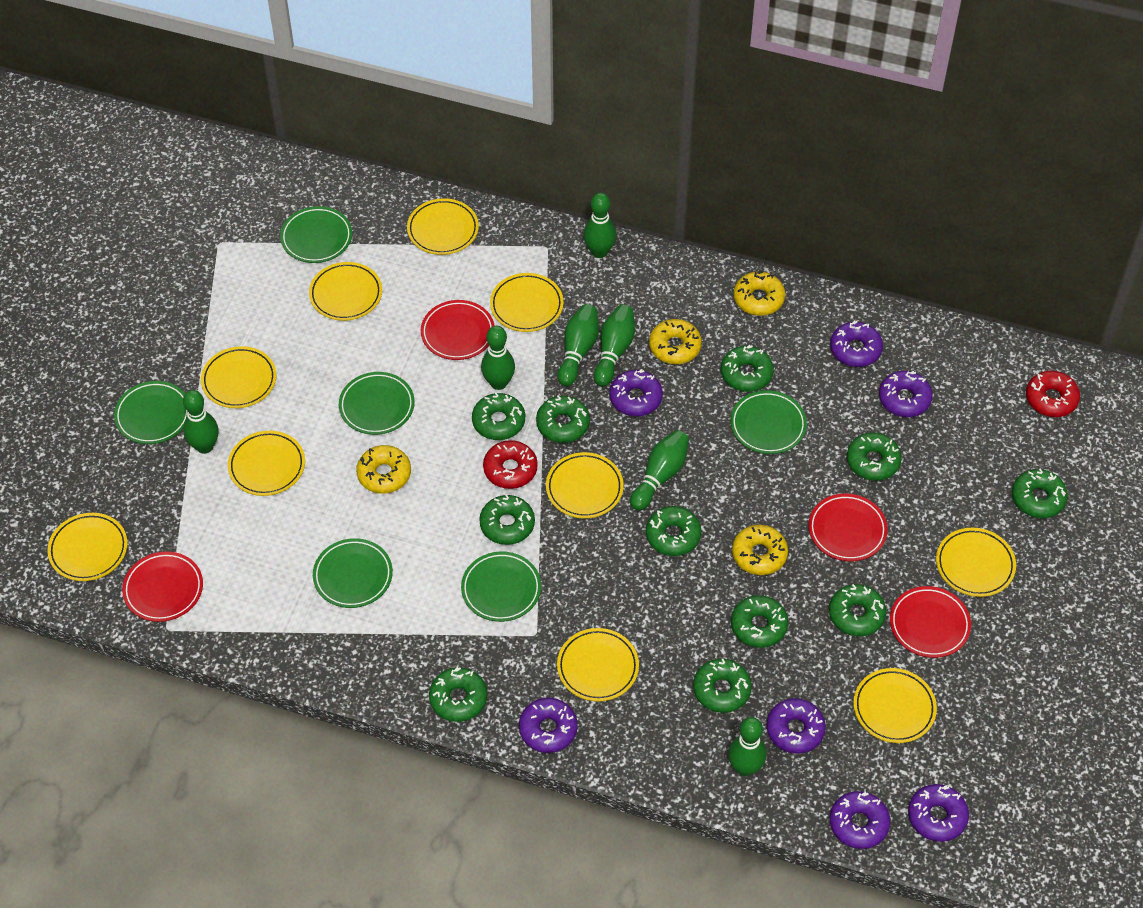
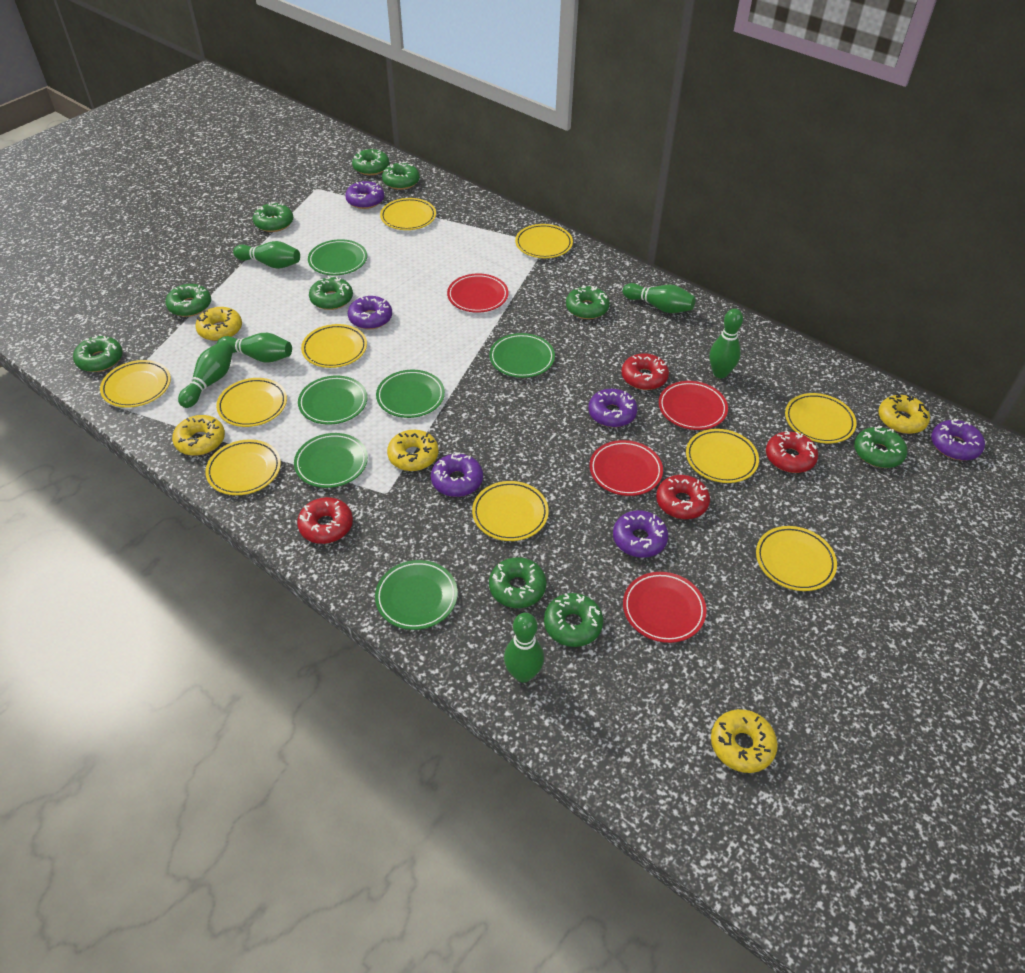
green bowling pin: [183,390,219,454] [481,326,515,390] [558,304,599,386] [584,193,616,258] [594,305,635,387] [630,430,689,511] [728,717,767,776] = 7 -> [178,341,233,408] [217,333,292,363] [233,241,300,269] [504,613,544,683] [623,283,696,313] [709,309,743,378] = 6
green donut: [429,667,487,722] [472,393,525,440] [479,494,535,545] [536,395,590,443] [646,506,701,556] [693,659,752,713] [721,345,774,392] [731,595,788,648] [829,584,886,636] [847,432,902,481] [1012,468,1068,518] = 11 -> [73,335,123,372] [166,284,211,317] [253,202,293,232] [309,276,353,310] [352,149,389,175] [382,162,420,190] [489,557,546,608] [544,593,603,647] [566,285,610,319] [854,425,907,468] = 10
purple donut: [519,698,578,753] [610,369,663,416] [767,698,826,754] [830,321,883,367] [830,791,890,849] [879,371,933,417] [908,784,969,842] = 7 -> [345,181,384,209] [348,296,392,329] [431,452,483,497] [588,389,637,427] [613,510,668,558] [931,418,985,460] = 6
red donut: [483,440,538,489] [1026,371,1080,417] = 2 -> [297,497,353,544] [621,353,669,390] [656,475,710,519] [766,430,818,473] = 4
yellow donut: [356,445,411,494] [649,319,702,364] [732,525,788,575] [734,270,785,316] = 4 -> [172,415,225,456] [195,307,242,341] [387,430,439,471] [711,709,778,773] [878,393,930,434] = 5

